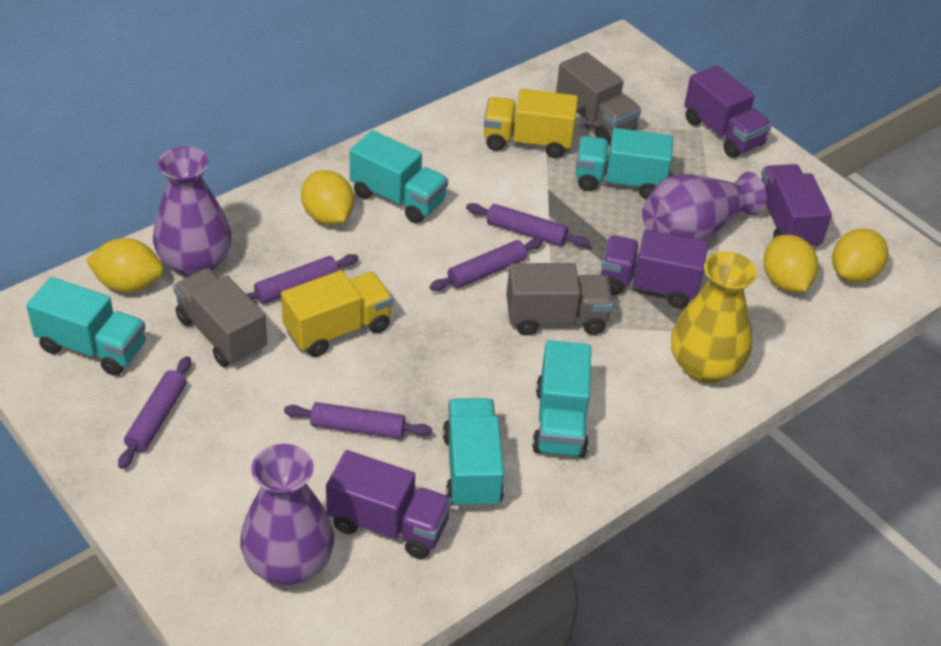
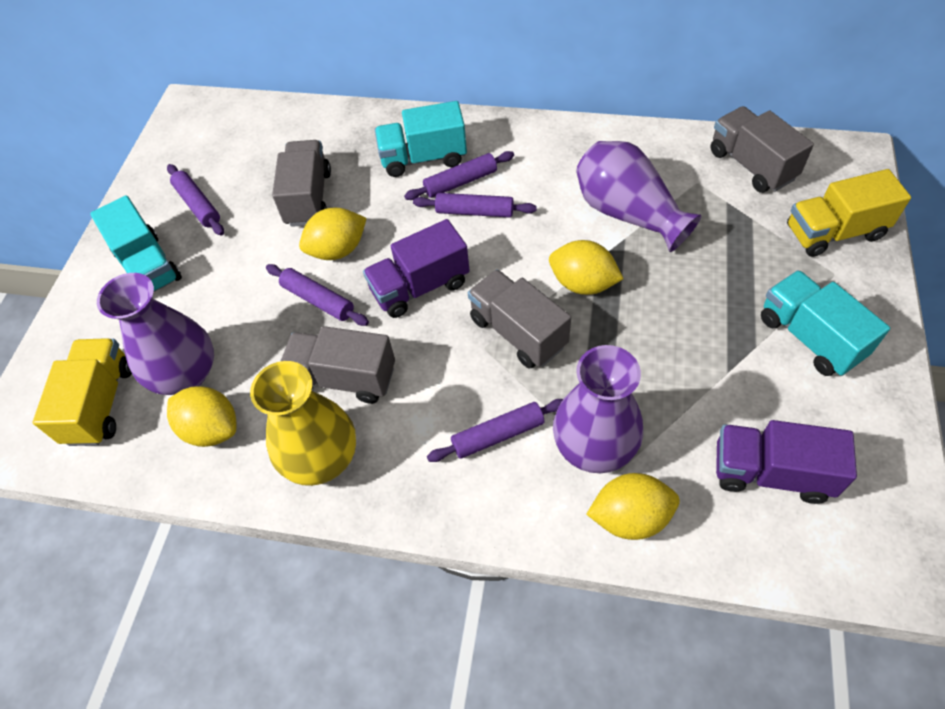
grey truck: [173,268,267,367] [506,263,613,336] [556,52,641,142] = 3 -> [272,140,331,227] [281,326,395,404] [468,269,571,369] [710,106,814,193] = 4
purple truck: [326,450,452,559] [601,230,708,308] [684,65,772,158] [761,164,832,249] = 4 -> [363,219,470,318] [716,420,857,504] = 2
turquoise truck: [26,277,145,376] [350,130,448,224] [443,398,504,509] [532,340,591,458] [576,128,673,199] = 5 -> [90,195,182,292] [375,101,467,177] [761,270,890,376] = 3

